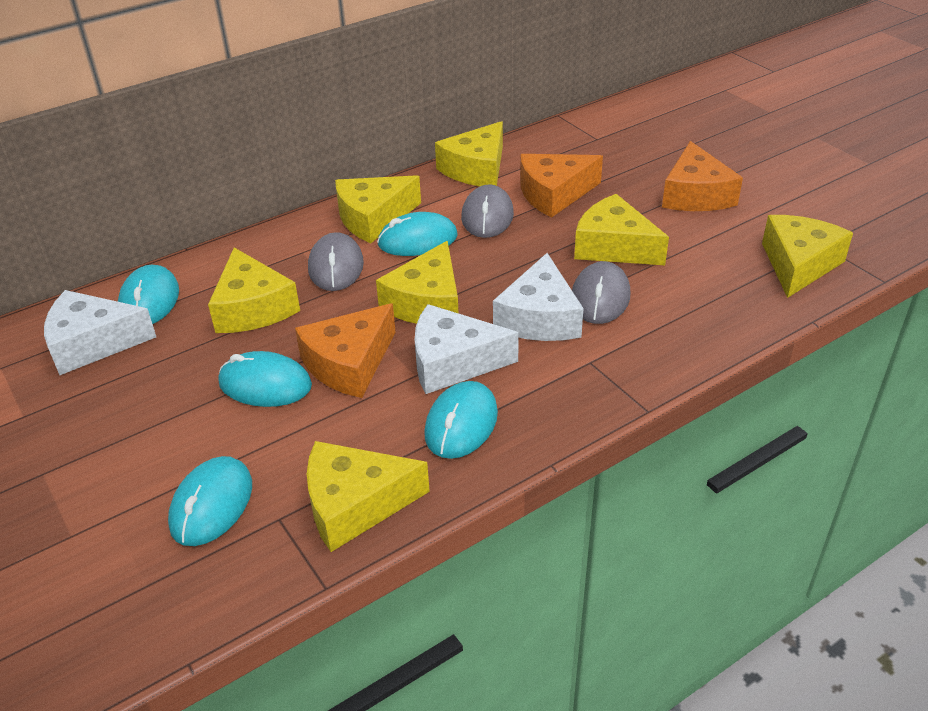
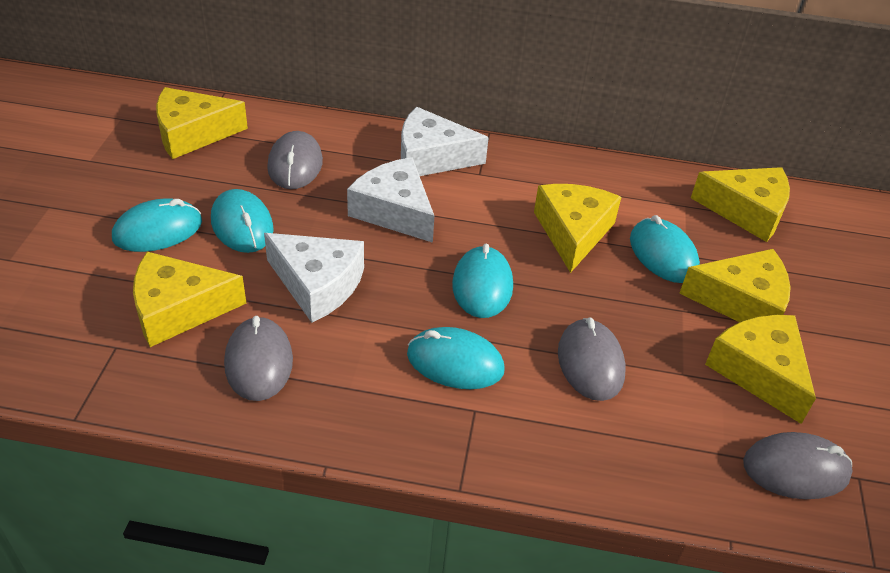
grey mouse: [308,232,364,291] [461,184,514,238] [572,261,631,324] = 3 -> [224,316,293,401] [267,131,323,189] [558,317,626,401] [743,432,853,499] = 4
orange cheese: [295,303,396,398] [520,154,603,218] [662,141,743,211] = 3 -> none = 0
yellow cheese: [208,247,300,333] [307,441,430,552] [335,175,421,243] [376,241,458,324] [435,121,503,186] [574,194,669,265] [762,215,853,298] = 7 -> [133,252,246,347] [156,87,248,159] [534,184,621,273] [679,249,791,322] [691,167,790,242] [705,315,816,424] = 6

